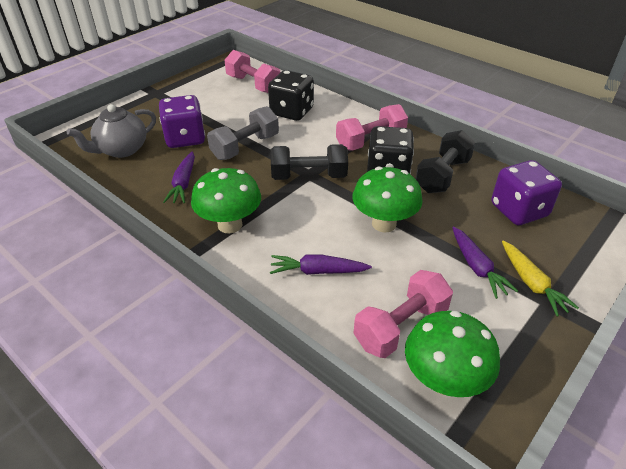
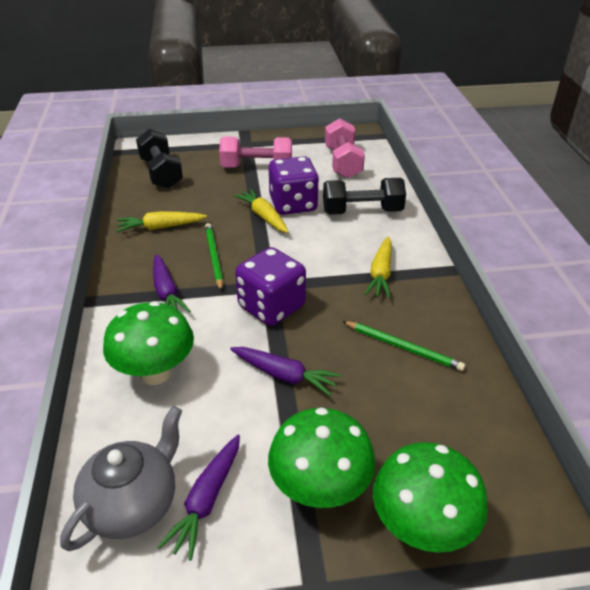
black dice: [268,70,314,121] [367,126,414,174] = 2 -> none = 0
green pencil: none = 0 -> [205,223,223,291] [342,321,465,371] = 2
grey dumbbell: [207,106,279,160] = 1 -> none = 0
pink dumbbell: [224,50,280,93] [336,104,408,150] [353,270,453,358] = 3 -> [219,136,292,168] [325,118,365,178] = 2
yellow carrot: [502,241,579,317] = 1 -> [116,211,207,232] [233,189,288,233] [365,237,392,298] = 3

